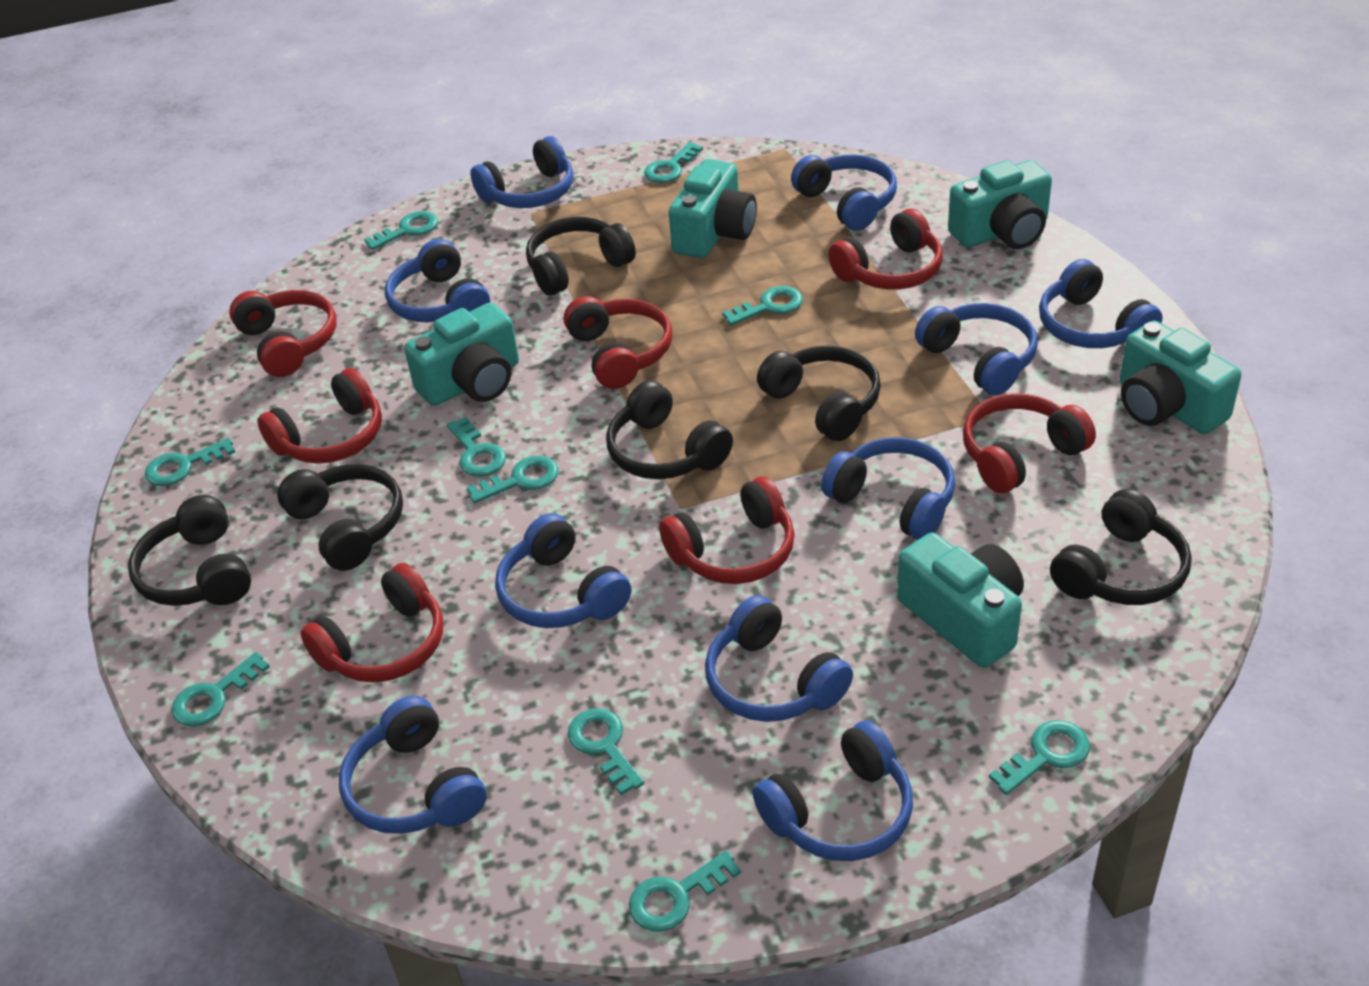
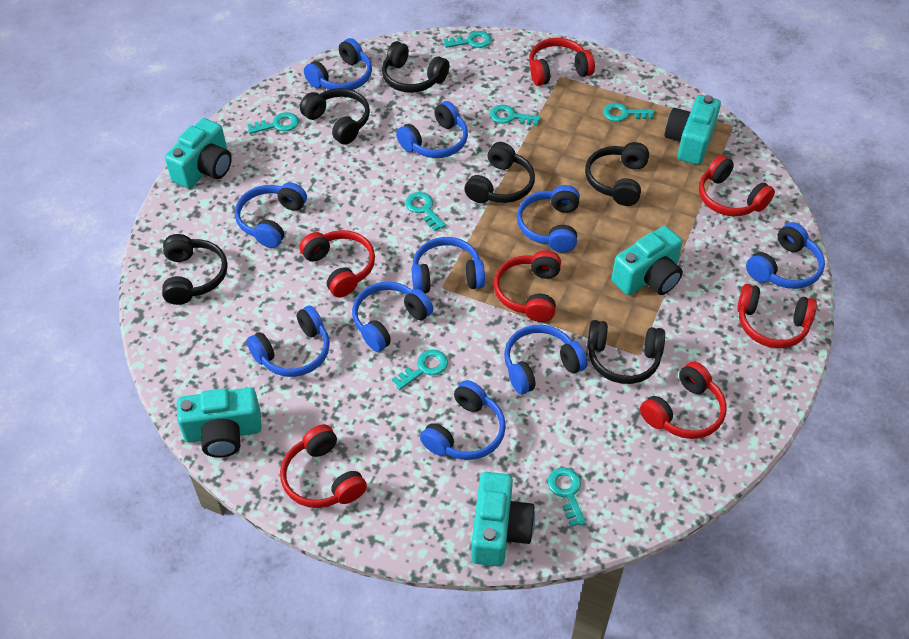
turquoise key: [145,438,235,486] [171,652,270,727] [364,211,438,250] [447,417,506,477] [467,455,559,503] [568,708,644,795] [629,850,741,932] [644,142,703,183] [722,286,803,325] [989,720,1090,795] = 10 -> [247,112,299,134] [392,350,448,390] [405,192,446,231] [444,31,492,48] [490,105,541,126] [548,467,586,527] [603,103,654,122] = 7

